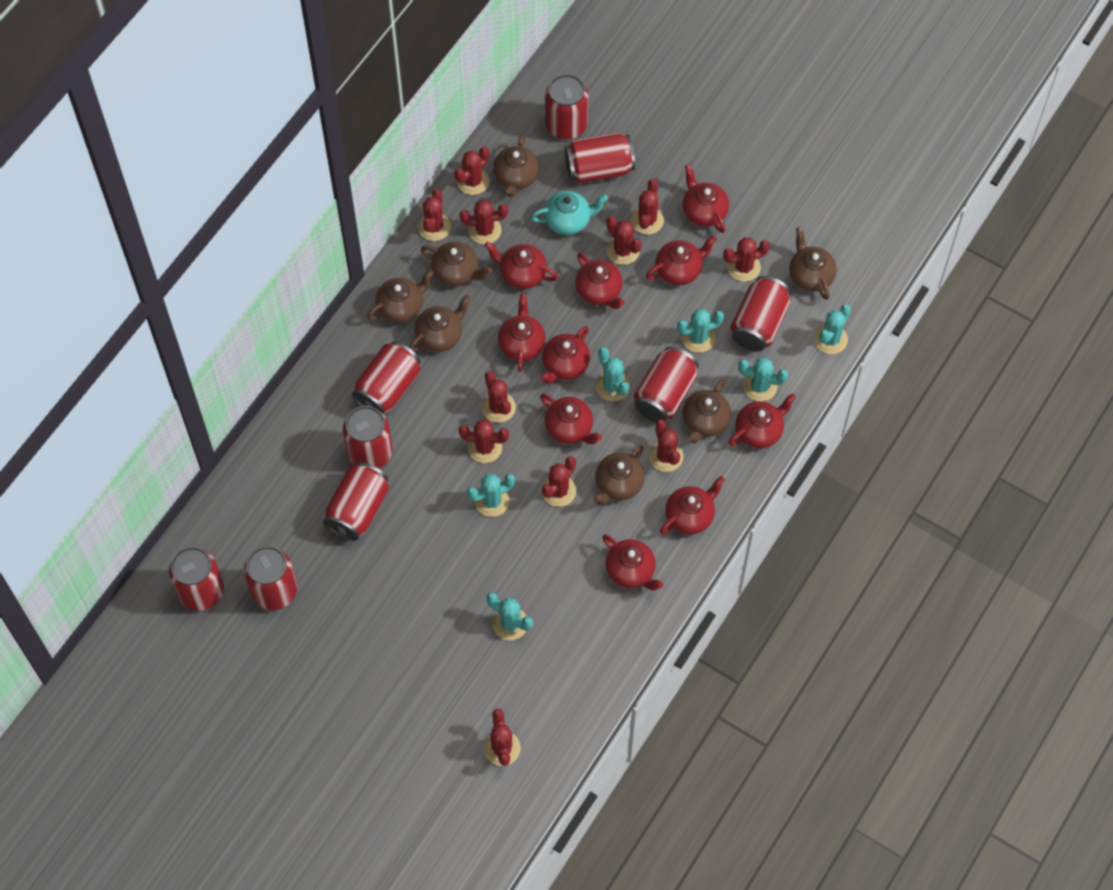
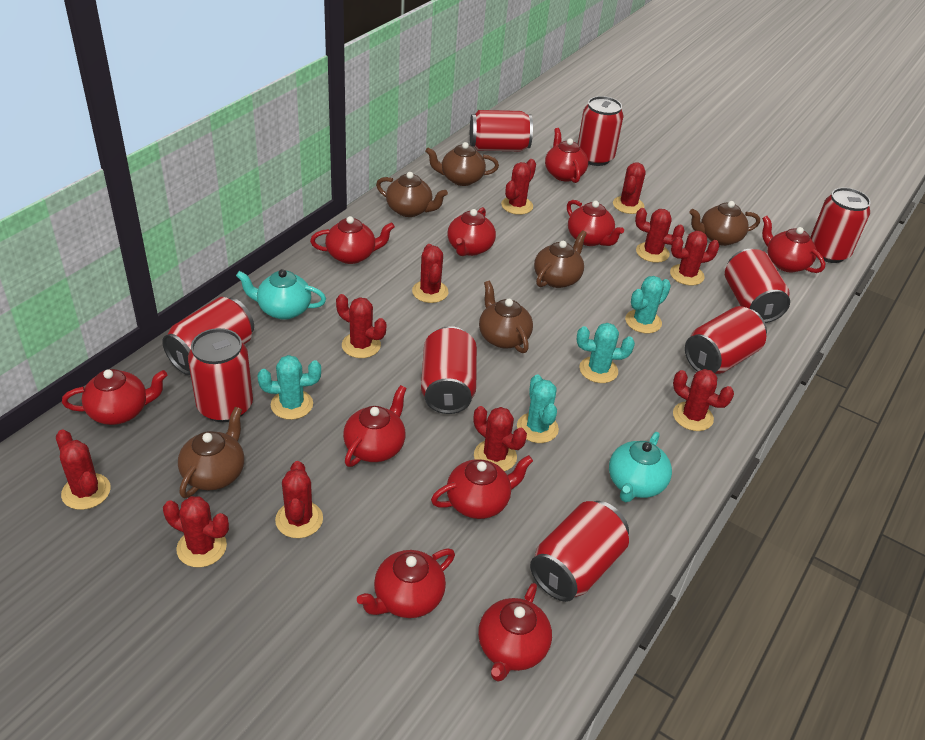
brown teapot: [367,269,434,323] [409,295,470,352] [421,242,492,287] [493,134,539,197] [593,445,645,505] [682,380,731,444] [789,227,837,300] = 7 -> [178,407,244,498] [376,172,448,217] [425,142,499,186] [479,281,533,353] [534,230,587,288] [689,201,760,246] = 6
turquoise cactus: [467,474,515,517] [487,592,533,640] [596,347,630,401] [677,309,724,353] [738,358,788,402] [814,305,851,354] = 6 -> [258,355,321,420] [517,375,559,443] [577,323,635,383] [625,276,671,333] = 4
turquoise teapot: [531,191,608,235] = 1 -> [236,269,326,320] [609,432,672,502] = 2

